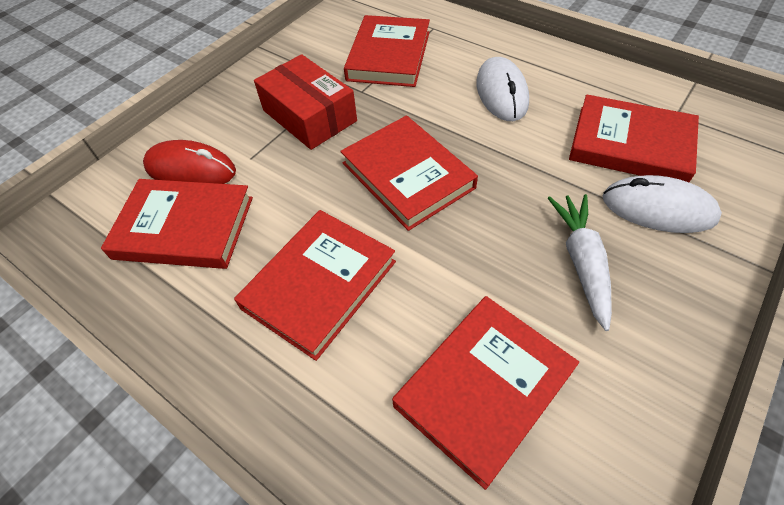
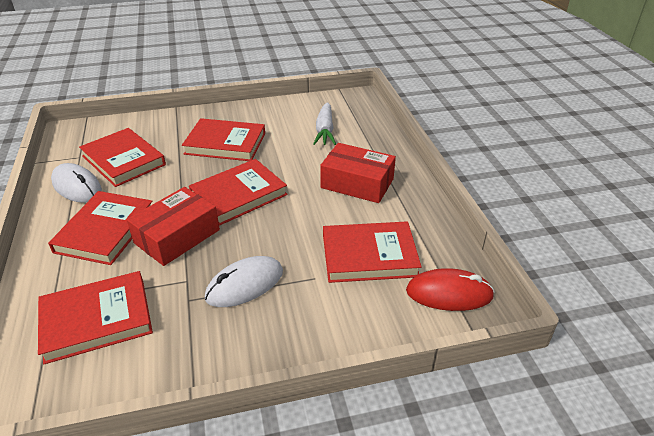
red box: [254,54,357,150] = 1 -> [127,187,220,266] [320,143,396,203] = 2

